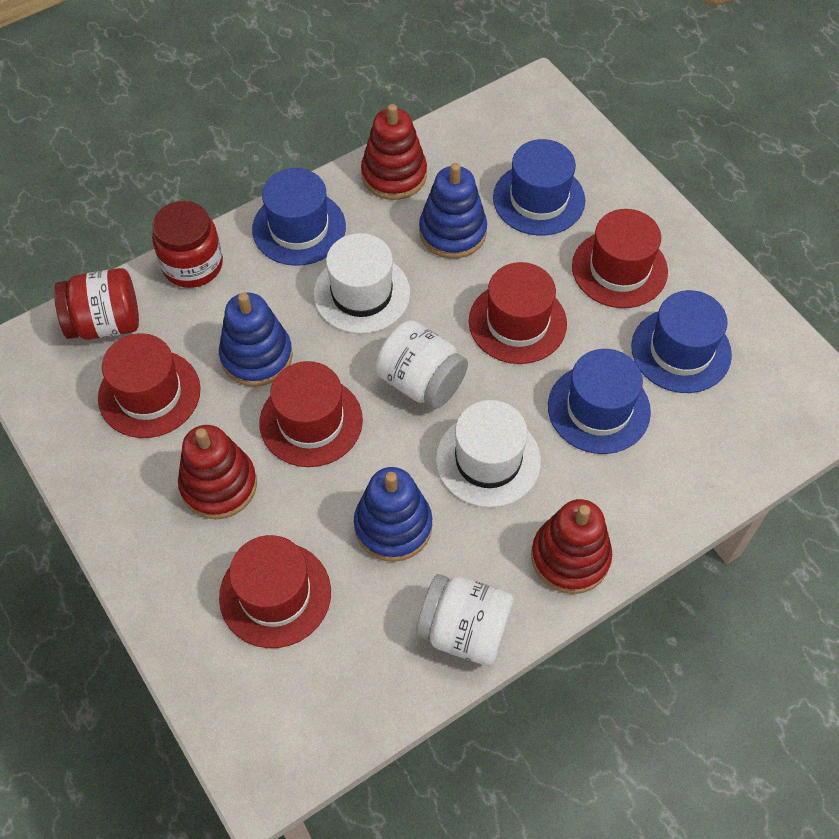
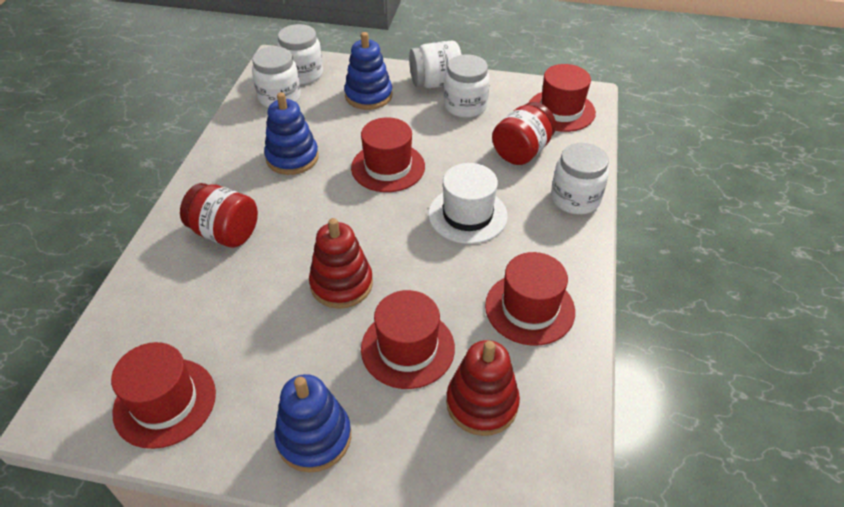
blue hat: [252,168,346,266] [493,139,585,236] [548,349,651,454] [631,290,732,393] = 4 -> none = 0
red stacking toy: [178,425,257,519] [361,104,427,200] [531,499,612,594] = 3 -> [309,218,373,309] [446,340,520,436] = 2
white hat: [313,233,410,334] [436,400,541,508] = 2 -> [428,163,508,244] = 1
white jar: [375,320,468,409] [416,574,514,666] = 2 -> [252,46,301,107] [277,24,323,85] [409,41,462,88] [444,54,490,118] [551,143,609,215] = 5

